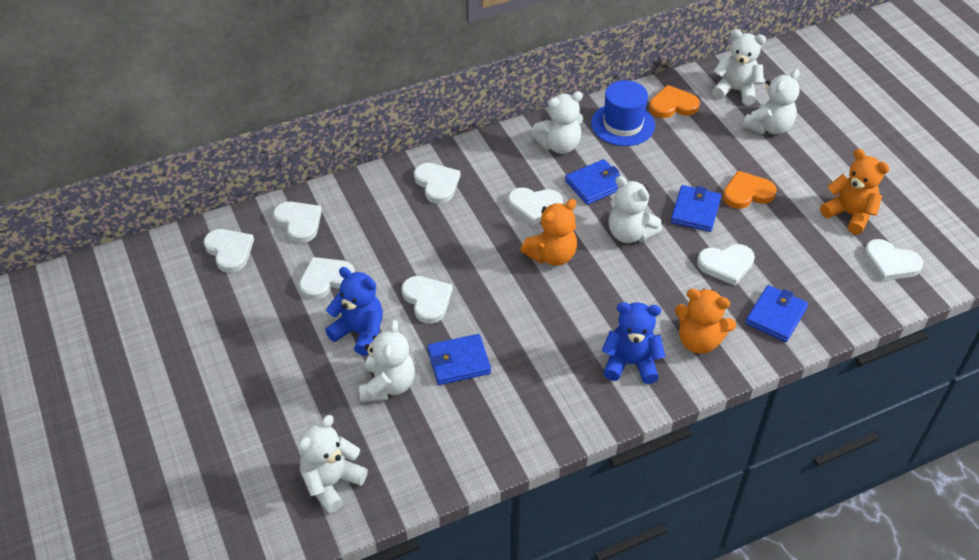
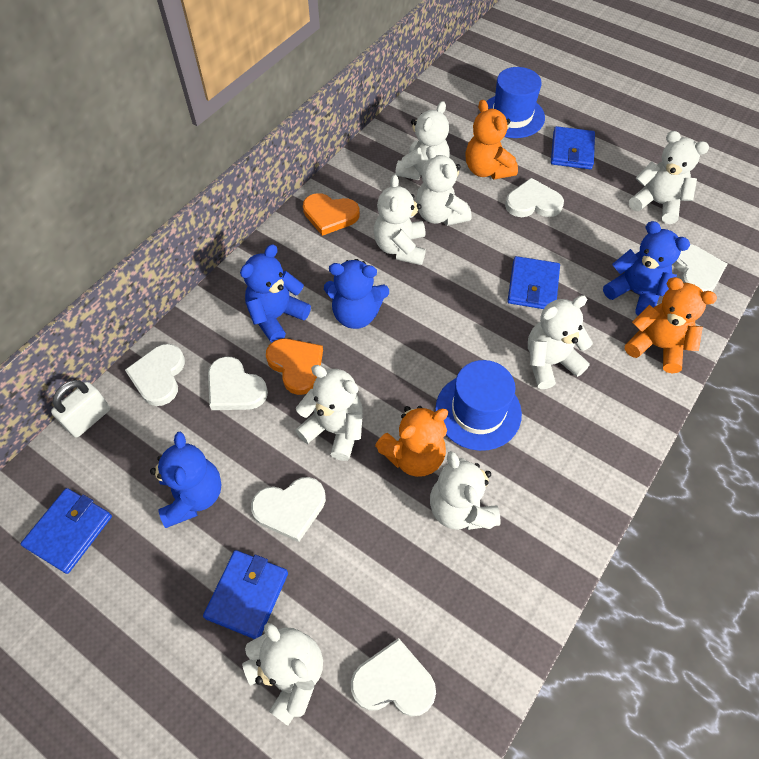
blue hat: [591,80,655,146] = 1 -> [435,360,522,451] [486,67,545,138] = 2
blue teddy bear: [325,267,383,356] [602,302,665,384] = 2 -> [150,432,222,528] [240,244,311,343] [324,259,389,329] [603,221,690,316] = 4
white heart: [204,229,254,273] [273,202,322,243] [299,257,355,300] [402,276,453,324] [414,163,460,204] [508,188,563,226] [697,244,755,286] [864,239,923,281] = 8 -> [125,344,185,406] [208,356,268,410] [251,477,326,542] [351,638,436,717] [505,178,564,217] [673,244,727,292] = 6
white padlock: none = 0 -> [51,380,110,438] = 1
white teddy bear: [298,415,368,513] [359,320,415,402] [532,91,583,154] [608,176,662,243] [712,29,766,106] [743,69,800,135] = 6 -> [242,623,323,726] [295,365,363,461] [374,175,426,265] [395,101,450,180] [416,146,472,226] [430,451,501,530] [528,295,593,389] [629,131,709,224] = 8

